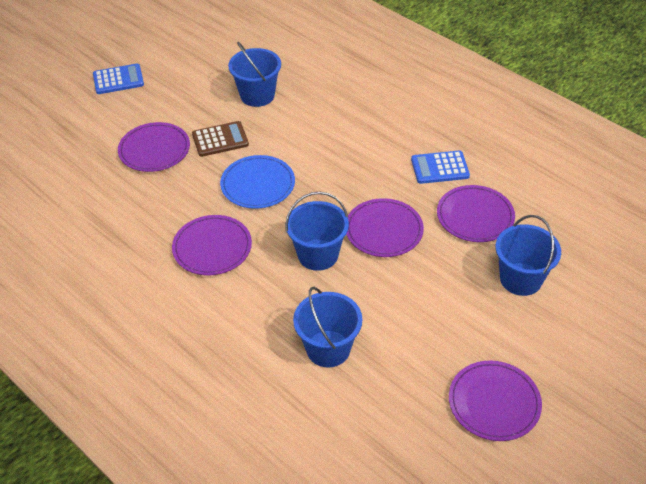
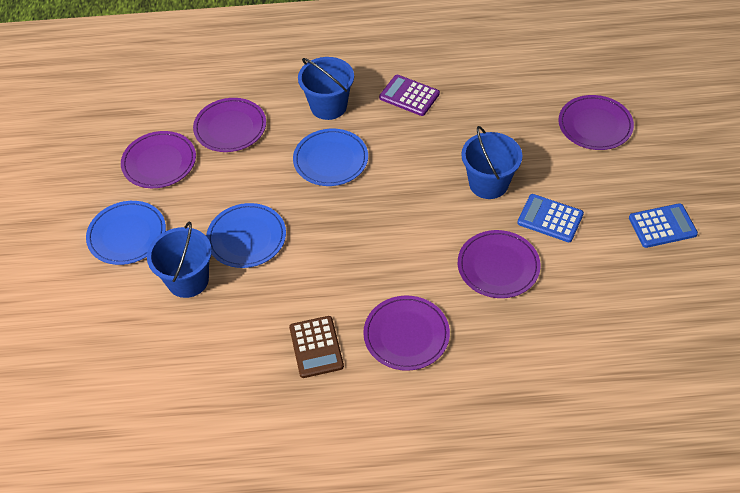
blue bucket: [228,42,281,107] [285,192,349,271] [293,287,362,368] [495,215,561,296] = 4 -> [147,222,212,298] [298,57,354,120] [461,126,522,199] = 3
blue plate: [220,155,295,209] = 1 -> [86,201,166,265] [206,203,286,268] [293,129,368,186] = 3
purple calculator: none = 0 -> [379,75,440,116] = 1

